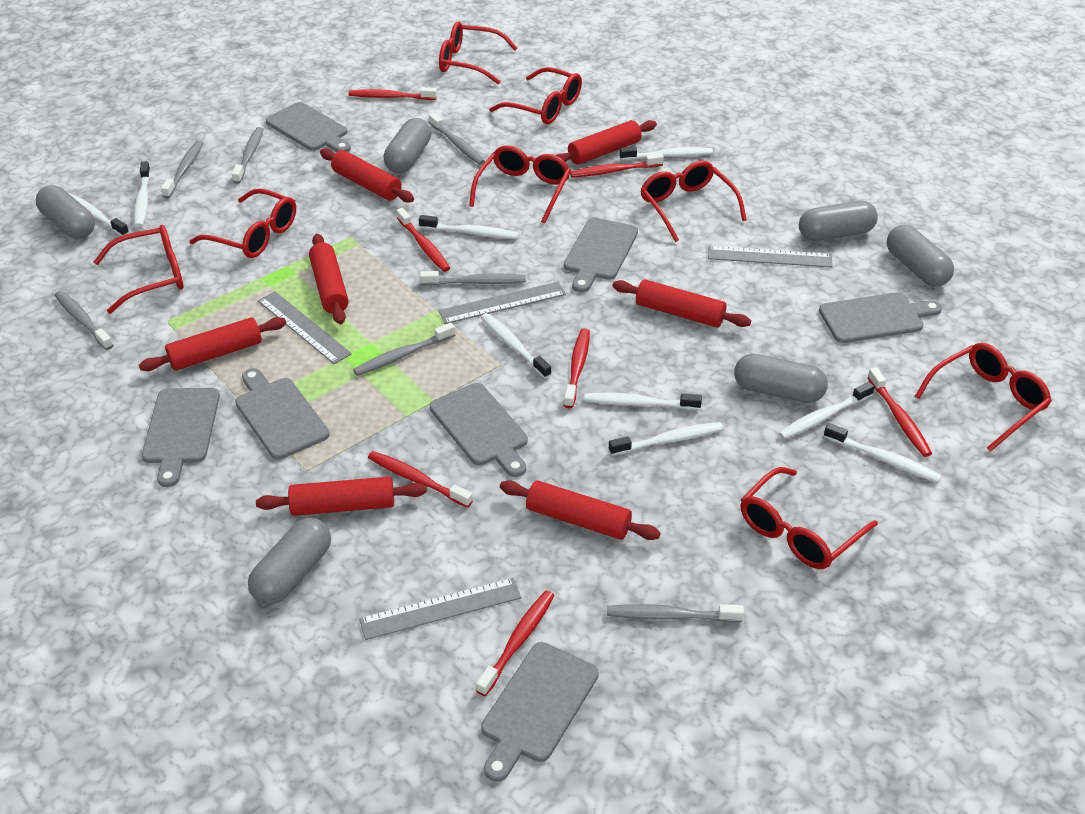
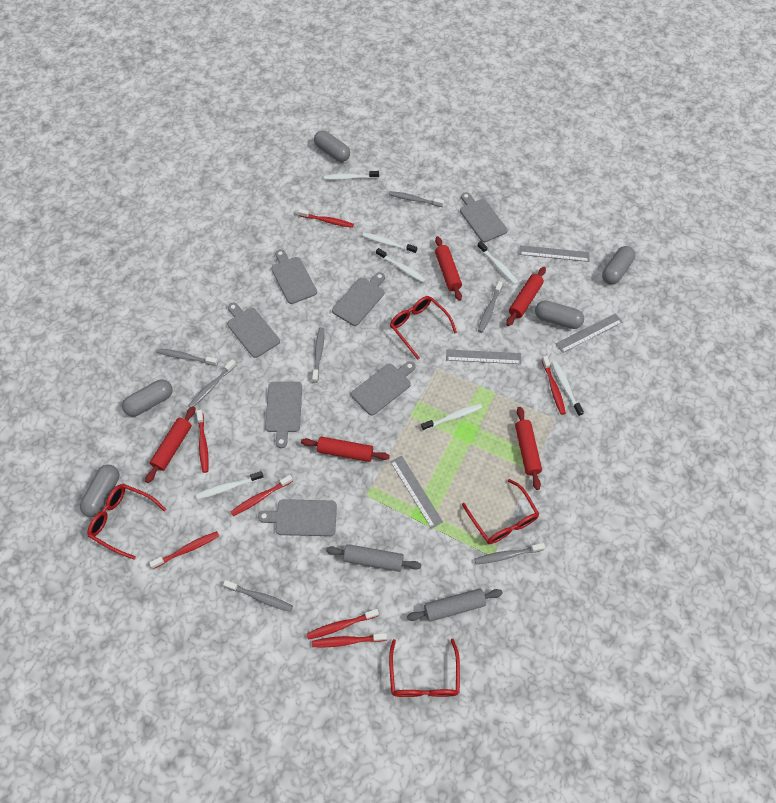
grey capsule: [36,185,95,239] [248,518,331,605] [383,118,431,173] [734,354,828,403] [799,201,878,241] [887,225,954,287] = 6 -> [80,465,119,517] [122,379,173,416] [314,130,350,162] [535,300,584,329] [602,246,635,284] = 5
grey rolling pin: none = 0 -> [326,544,422,572] [407,588,503,622] = 2
red glasses: [94,225,184,314] [190,188,296,258] [439,21,518,84] [469,145,571,223] [489,67,582,124] [640,160,747,242] [741,467,878,569] [915,343,1052,452] = 8 -> [88,484,166,560] [389,639,460,697] [390,296,457,360] [462,479,539,544] = 4
red rolling pin: [139,317,286,371] [256,477,427,516] [309,234,349,324] [320,149,414,203] [500,480,661,540] [555,120,657,165] [612,279,751,328] = 7 -> [145,406,196,483] [301,436,390,462] [435,236,462,301] [506,267,546,326] [515,407,542,490] = 5
white toothbrush: [68,193,129,236] [134,161,151,227] [419,215,519,239] [481,313,551,379] [584,393,702,410] [609,422,723,456] [619,147,713,160] [779,382,875,439] [824,423,942,483] = 9 -> [196,471,263,499] [324,171,379,180] [362,233,417,254] [376,248,426,283] [421,403,482,431] [477,241,518,285] [552,361,584,416] = 7

